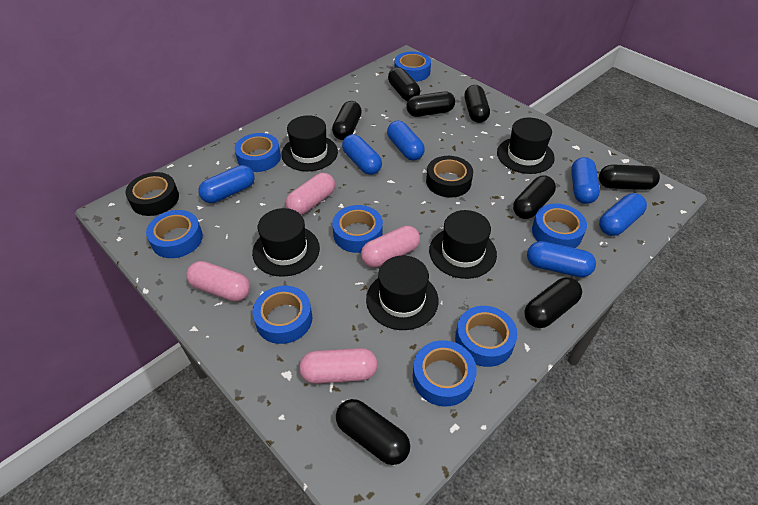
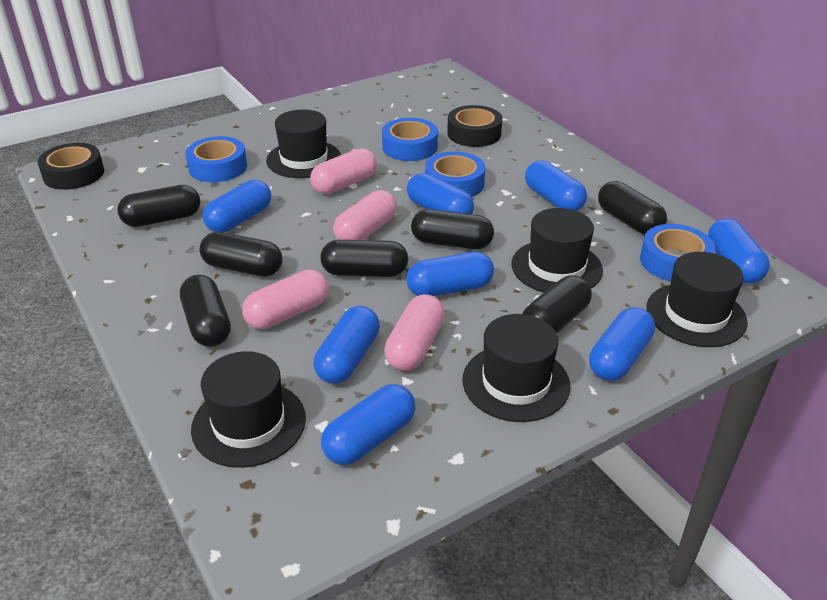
black capsule: [332,101,362,140] [336,399,410,465] [388,67,420,101] [406,91,455,117] [464,85,490,123] [513,176,556,219] [524,277,582,328] [599,165,660,190] = 8 -> [117,185,200,227] [180,275,231,347] [200,232,283,277] [321,240,408,277] [411,209,494,249] [522,275,592,334] [598,181,667,235] = 7
blue capsule: [198,165,255,203] [342,134,382,175] [387,120,425,161] [527,241,596,277] [571,157,600,204] [599,193,647,236] = 6 -> [203,179,271,232] [314,306,380,384] [321,384,415,465] [406,252,494,296] [407,173,474,214] [525,160,587,211] [589,307,655,381] [708,218,770,283] = 8
blue tape: [146,210,203,258] [235,133,281,172] [252,286,312,344] [332,205,383,253] [394,51,431,82] [413,340,477,406] [455,306,518,367] [532,204,587,248] = 8 -> [185,136,247,182] [382,118,438,161] [425,151,485,197] [640,224,715,281] = 4

